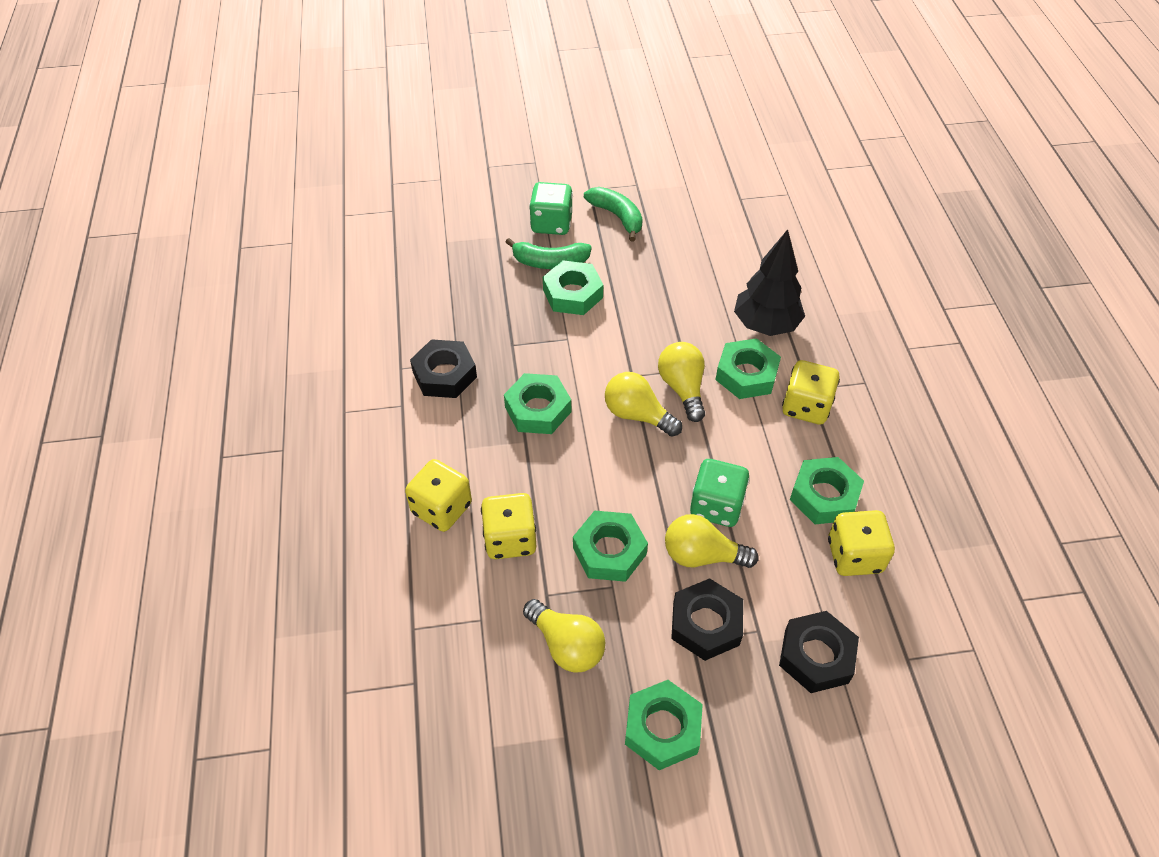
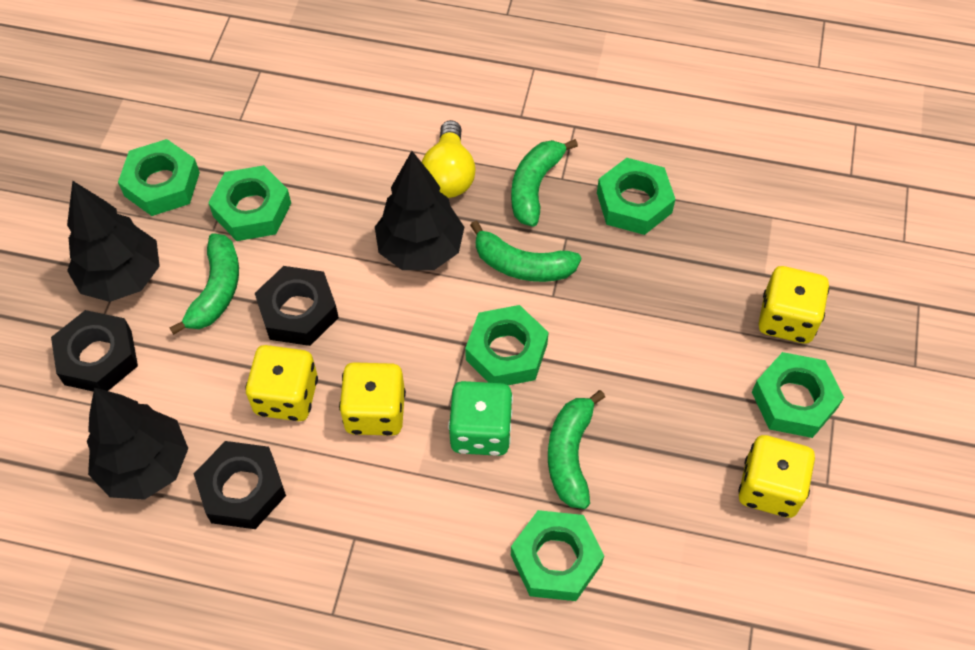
black tree: [734,229,805,336] = 1 -> [67,181,160,302] [87,388,188,500] [375,151,464,270] = 3
green banana: [506,238,592,269] [584,187,643,242] = 2 -> [169,233,239,335] [470,221,581,282] [511,139,578,227] [548,390,605,509] = 4
green dice: [529,182,573,235] [690,459,750,527] = 2 -> [448,381,513,456] = 1
yellow light bulb: [523,599,605,673] [605,372,682,437] [658,342,705,422] [665,514,759,568] = 4 -> [422,120,476,198] = 1

